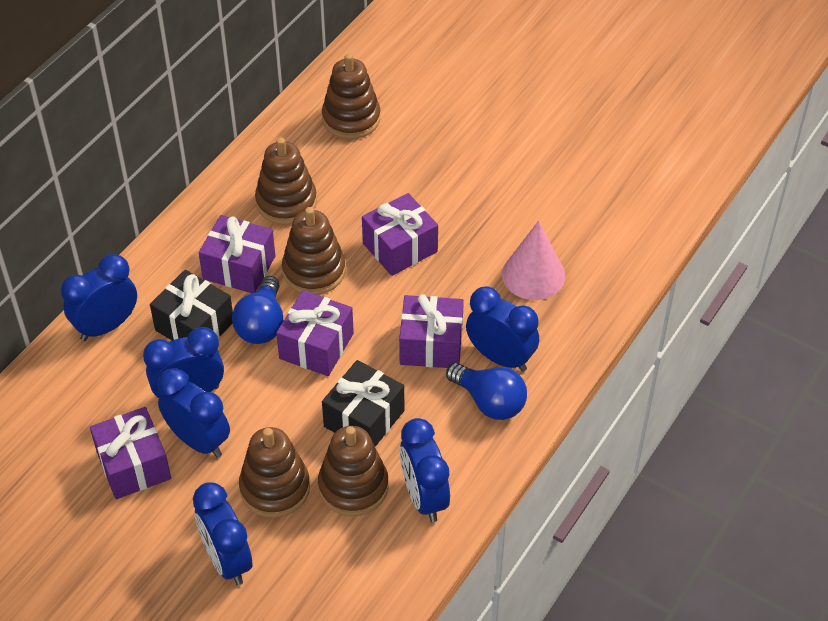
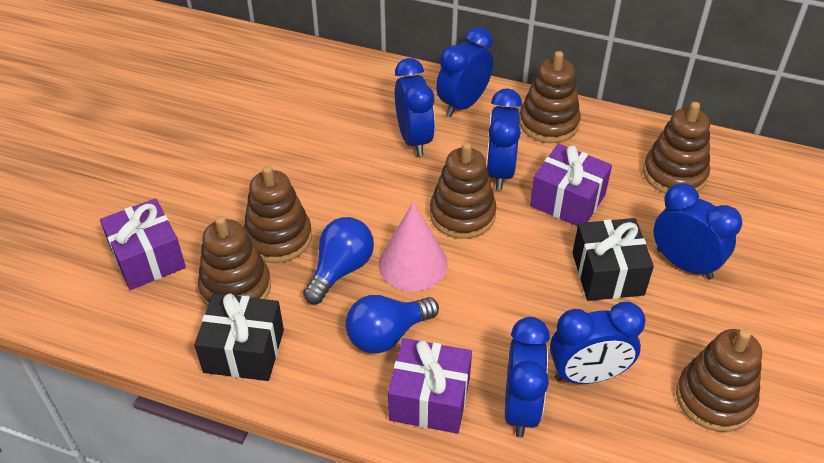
brown stacking toy: [239,427,310,518] [255,137,317,224] [282,207,346,295] [318,426,388,516] [322,54,380,139] = 5 -> [198,216,271,307] [243,165,312,263] [430,142,496,239] [520,51,581,143] [643,102,710,194] [676,329,762,432] = 6
purple gift: [90,407,171,499] [199,215,275,293] [276,290,354,376] [362,193,438,276] [399,294,464,368] = 5 -> [100,198,186,290] [388,338,472,434] [530,144,612,226] = 3

